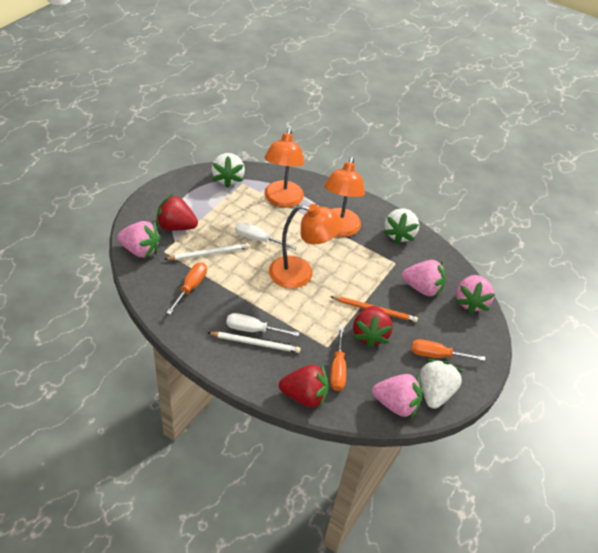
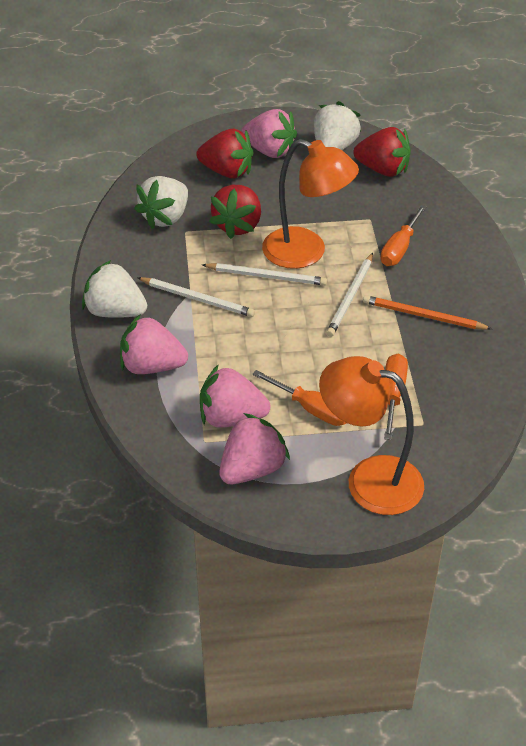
orange lamp: [264,128,304,208] [269,204,343,289] [324,157,365,237] = 3 -> [262,139,359,269] [319,356,424,515] = 2
white pencil: [165,243,249,260] [207,332,301,353] = 2 -> [137,277,255,317] [202,263,327,286] [326,253,373,337] = 3
white screwdriver: [226,313,299,336] [235,222,297,250] = 2 -> none = 0

